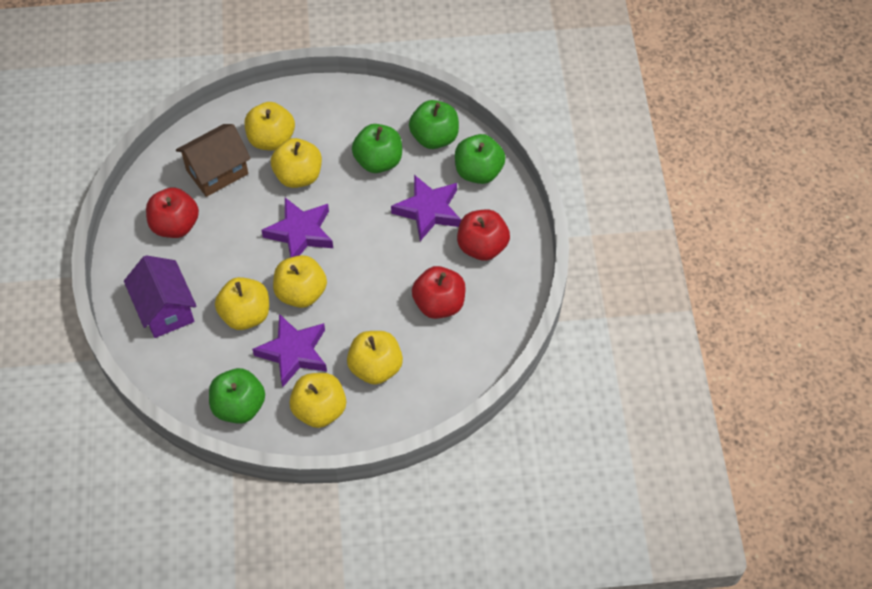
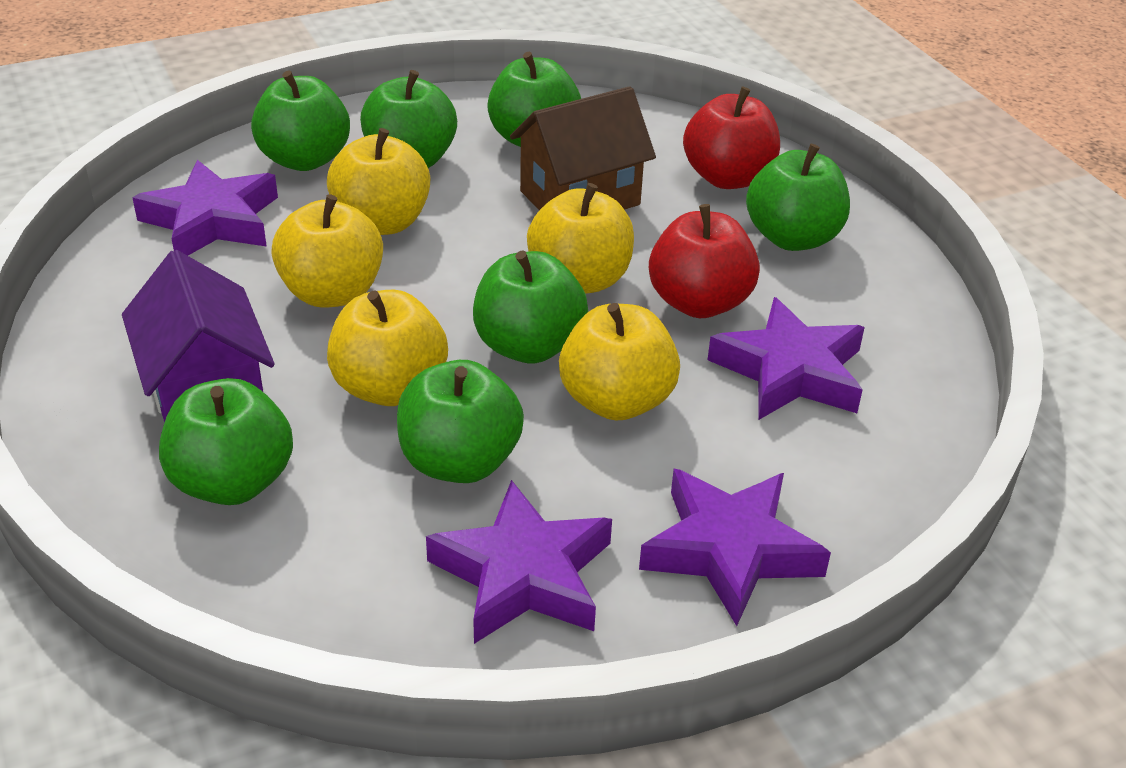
green apple: [209,368,265,424] [352,124,402,173] [409,100,459,149] [455,134,506,184] = 4 -> [159,378,293,505] [251,70,350,171] [360,70,457,168] [397,360,524,483] [473,251,588,364] [487,51,581,147] [746,144,850,251] = 7
purple star: [252,314,327,388] [261,198,333,257] [391,175,461,241] = 3 -> [132,160,278,256] [426,480,612,644] [639,469,831,626] [708,297,865,420] = 4
red apple: [146,187,199,238] [412,266,466,319] [457,210,510,261] = 3 -> [649,204,760,318] [683,87,780,189] = 2
yellow apple: [215,277,269,330] [245,102,295,151] [271,138,322,188] [273,255,327,308] [289,373,346,428] [347,331,403,385] = 6 -> [271,194,383,308] [327,128,430,235] [327,290,448,406] [527,183,634,294] [559,303,680,421] = 5

